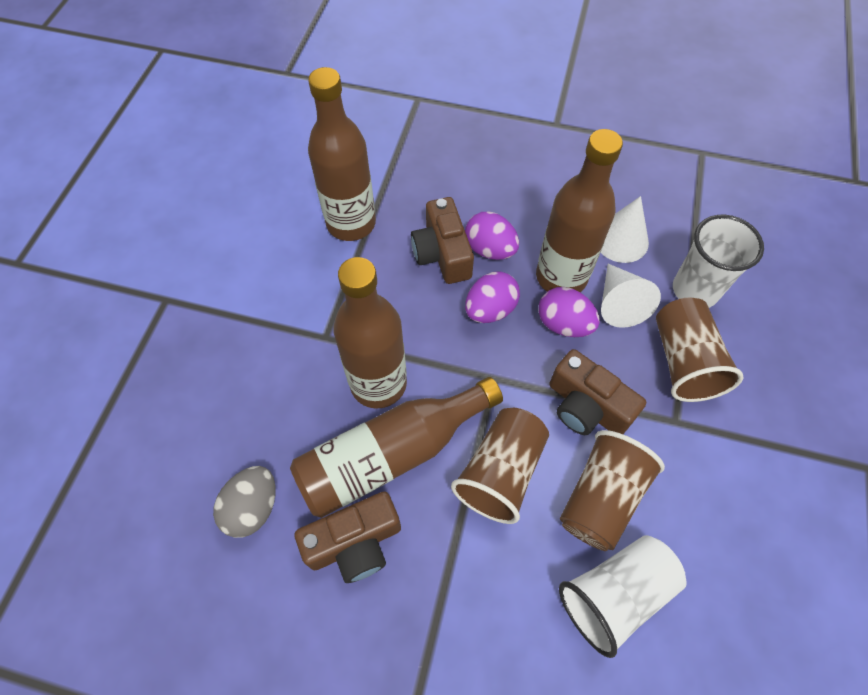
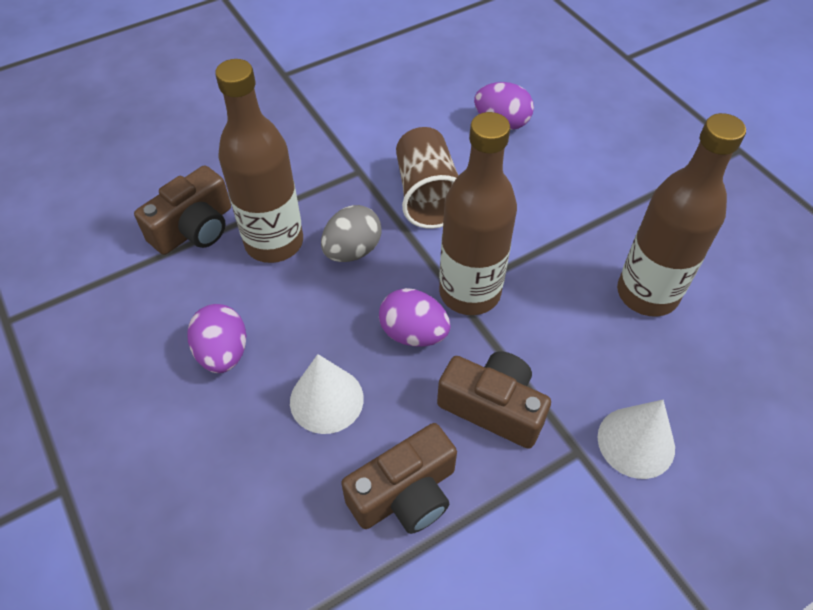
brown bottle: [290,377,503,518] [308,67,376,241] [333,257,407,409] [536,129,623,292] = 4 -> [215,59,303,263] [439,112,517,315] [617,113,746,317] = 3
brown cup: [451,408,549,524] [560,430,665,551] [656,297,743,402] = 3 -> [396,127,459,229] = 1
white cup: [559,535,687,658] [673,214,764,308] = 2 -> none = 0

